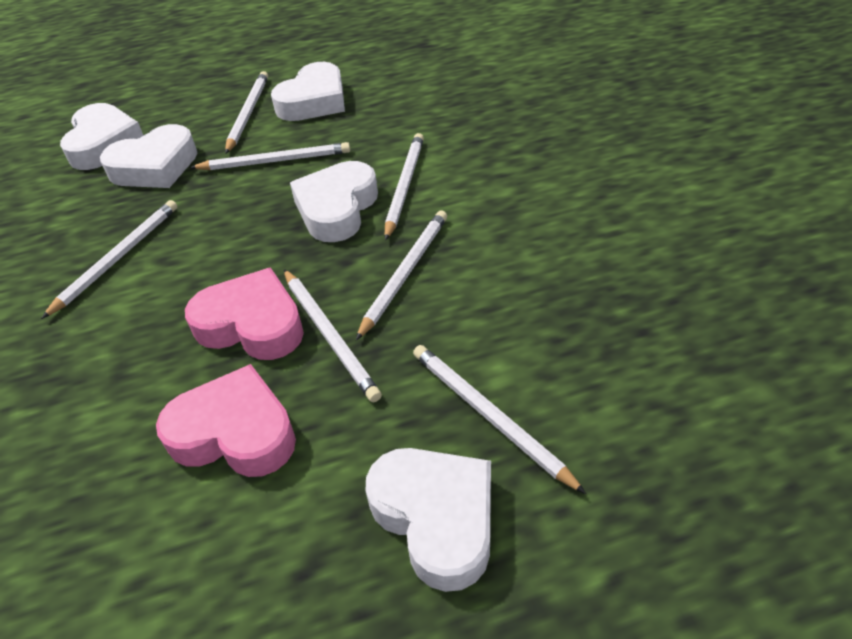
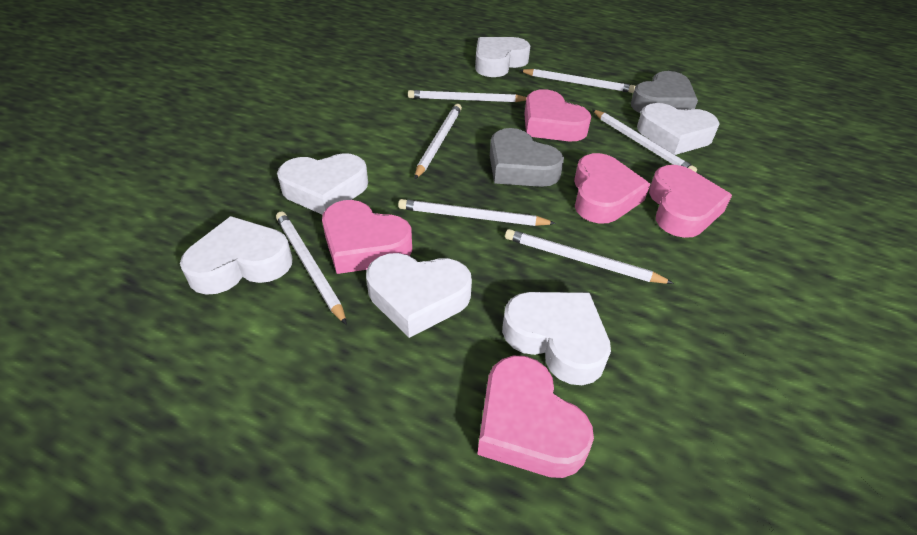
grey heart: none = 0 -> [490,128,564,187] [631,71,698,113] = 2
pink heart: [156,364,296,477] [185,267,304,360] = 2 -> [322,200,412,274] [477,356,594,478] [524,89,591,141] [574,153,650,224] [649,165,732,238] = 5
white heart: [60,103,143,170] [100,124,197,188] [271,62,345,121] [290,161,378,242] [366,448,491,592] = 5 -> [180,216,292,295] [277,153,368,215] [366,253,472,338] [475,37,530,77] [502,292,611,385] [637,103,720,155] = 6

